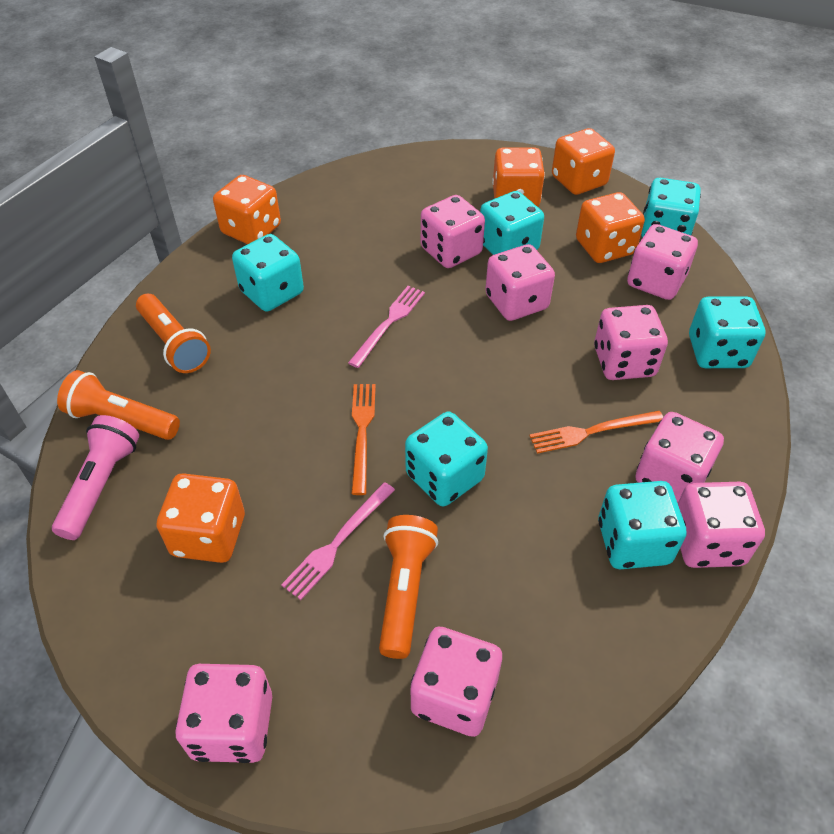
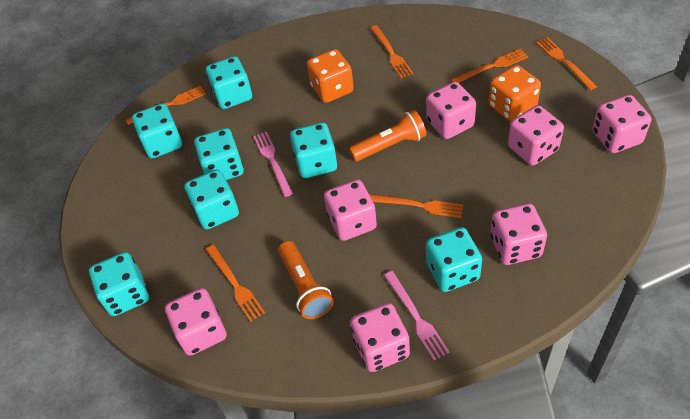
orange dice: [157,473,245,563] [213,175,281,244] [492,148,545,207] [552,128,615,195] [576,192,645,263] = 5 -> [307,49,354,103] [488,65,541,122] = 2
orange flashlight: [57,370,180,440] [136,294,211,373] [379,515,438,659] = 3 -> [278,241,334,319] [349,110,426,162] = 2
orange fork: [352,384,376,495] [529,411,663,454] = 2 -> [126,85,206,125] [206,245,265,322] [369,194,464,218] [371,25,413,78] [451,49,528,83] [536,37,597,90] = 6
pink dice: [175,664,272,763] [411,627,502,737] [421,195,485,268] [485,244,555,321] [594,305,668,380] [627,224,698,300] [636,412,724,503] [678,482,765,568] = 8 -> [165,288,227,356] [324,179,377,241] [350,303,410,372] [426,82,476,139] [490,203,547,265] [508,105,564,165] [592,95,651,153] = 7
pink flashlight: [52,415,139,540] = 1 -> none = 0
turquoise dice: [232,234,304,312] [405,412,488,506] [480,191,544,255] [598,481,686,569] [641,178,701,238] [689,296,765,368] = 6 -> [89,252,149,316] [132,103,182,159] [184,169,239,230] [194,128,244,180] [206,56,252,109] [290,122,337,178] [426,227,482,292] = 7

